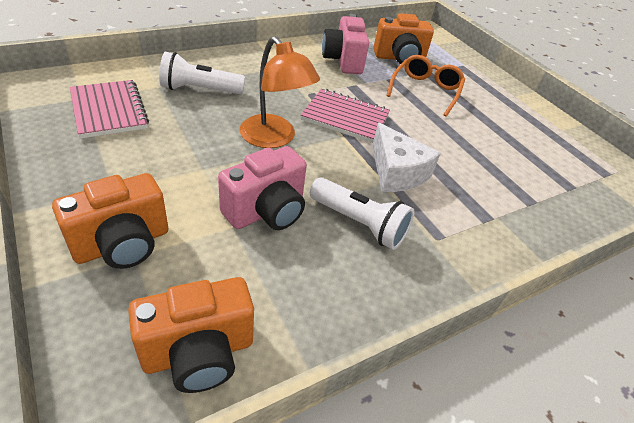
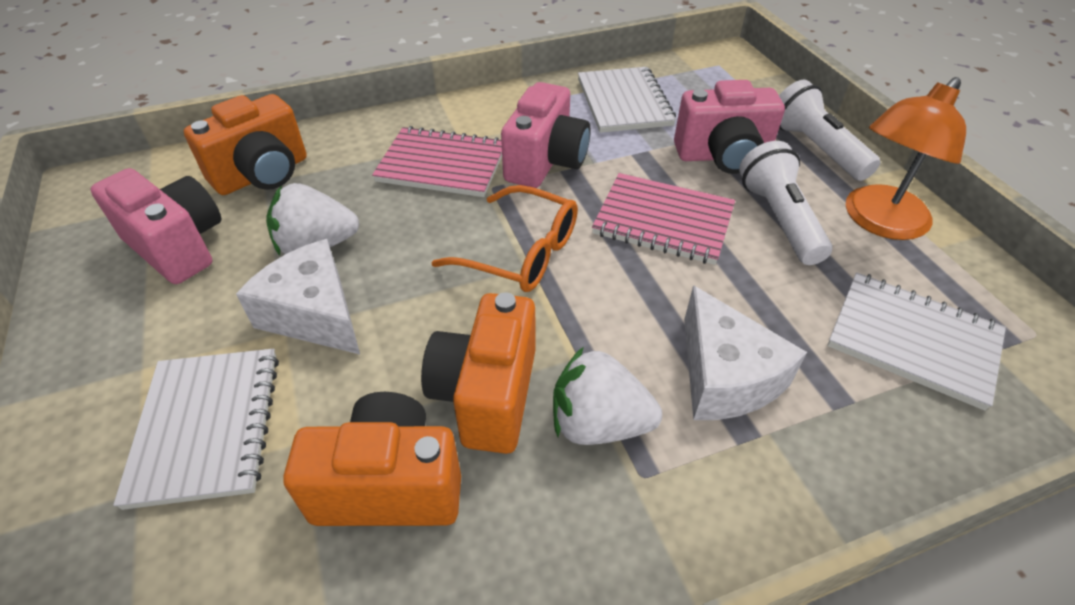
pink camera: [218,146,307,230] [322,14,369,74] = 2 -> [90,168,222,284] [501,82,591,188] [674,80,785,174] = 3
white cheese: [372,123,441,192] = 1 -> [236,239,360,354] [684,285,807,420] = 2
white notebook: none = 0 -> [113,349,279,510] [578,67,676,133] [827,272,1006,411] = 3
white strawberry: none = 0 -> [266,183,359,256] [553,347,662,445] = 2

